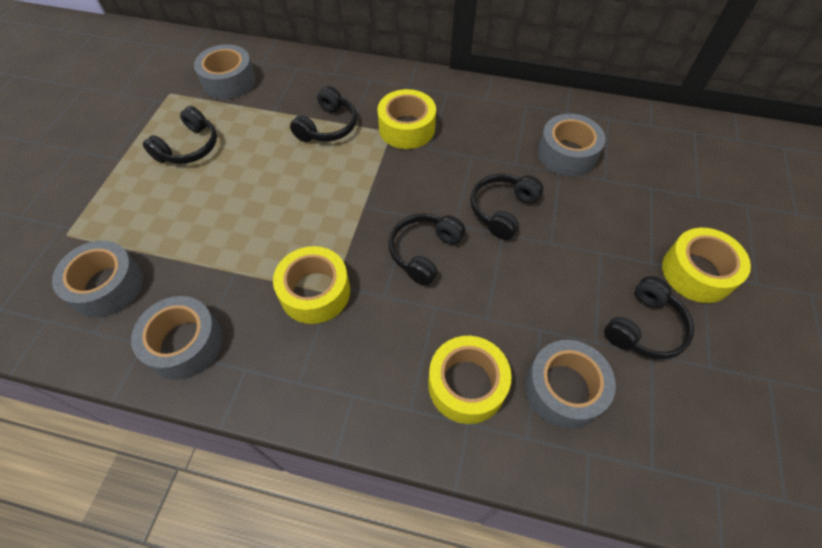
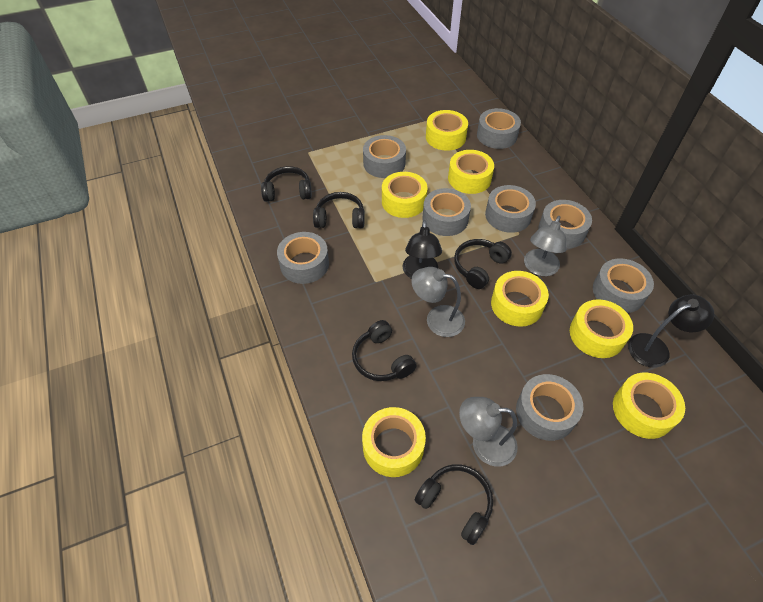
black lamp: none = 0 -> [403,220,442,279] [628,295,714,368] = 2
grey lamp: none = 0 -> [411,267,465,337] [459,397,518,467] [524,216,566,276] = 3
grey tape: [52,241,143,318] [131,296,223,380] [194,44,256,99] [525,340,616,429] [538,114,605,176] = 5 -> [277,232,329,284] [363,135,406,178] [423,188,471,236] [477,108,521,149] [485,185,536,233] [516,374,583,441] [538,200,592,249] [593,258,654,313] = 8
yellow tape: [273,246,350,324] [377,89,436,149] [428,336,512,424] [662,228,751,303] = 4 -> [362,407,426,477] [382,172,428,218] [426,110,468,151] [448,150,494,194] [491,271,549,327] [570,299,633,358] [613,373,685,439] = 7

